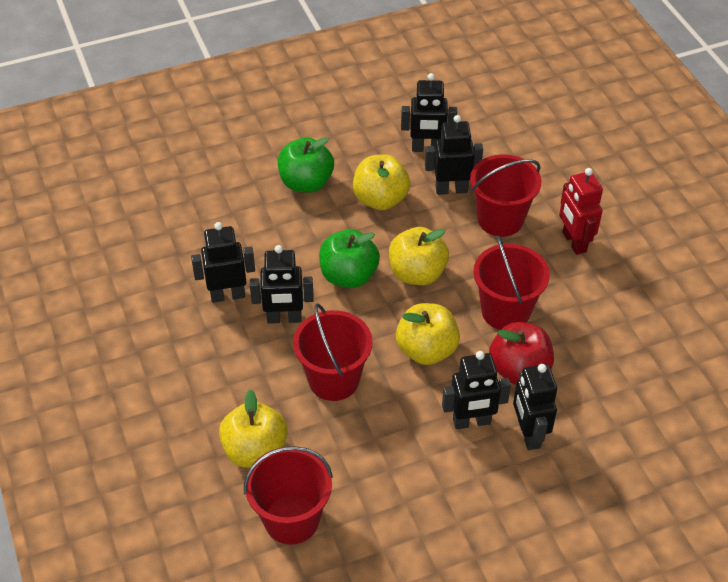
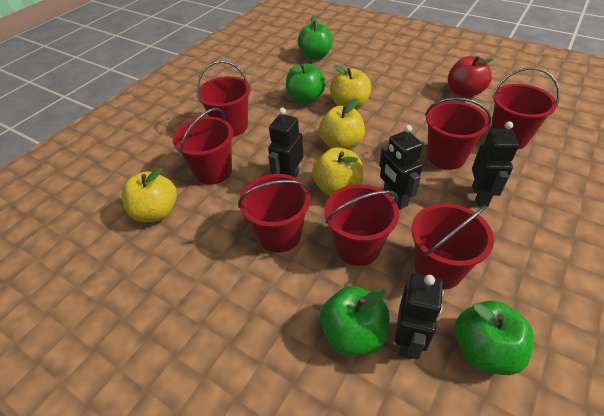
black robot: [191,222,255,303] [250,245,314,324] [401,73,457,152] [425,115,483,195] [442,351,511,429] [513,364,557,450] = 6 -> [268,108,303,177] [379,125,423,209] [395,273,444,359] [472,121,519,207] = 4
green apple: [278,137,334,193] [319,229,380,288] = 2 -> [286,63,326,104] [298,15,333,60] [320,286,390,356] [455,301,534,375] = 4
red bucket: [244,446,333,545] [293,304,373,401] [470,154,541,237] [473,235,550,330] = 4 -> [173,108,234,185] [197,61,251,137] [238,174,311,253] [324,184,399,266] [411,203,494,289] [425,97,492,170] [491,67,560,149] = 7
red robot: [559,168,603,255] = 1 -> none = 0

